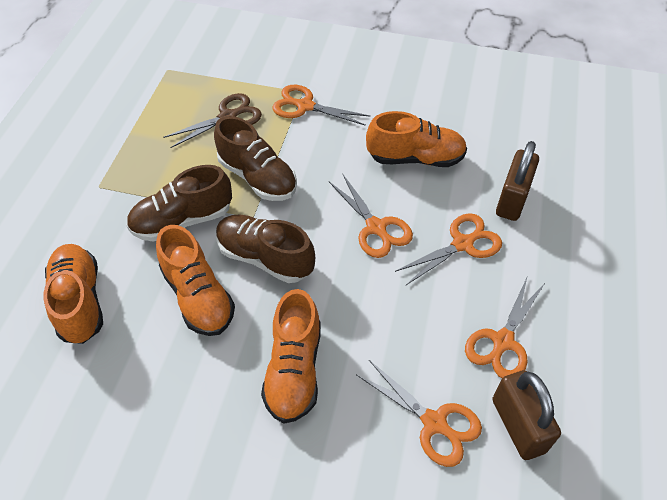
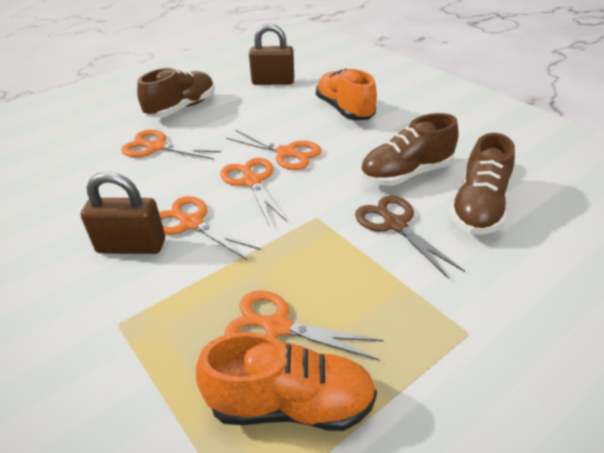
orange shoe: [44,244,103,344] [156,225,235,336] [261,289,321,424] [366,111,467,167] = 4 -> [196,332,377,431] [316,69,377,120] = 2

